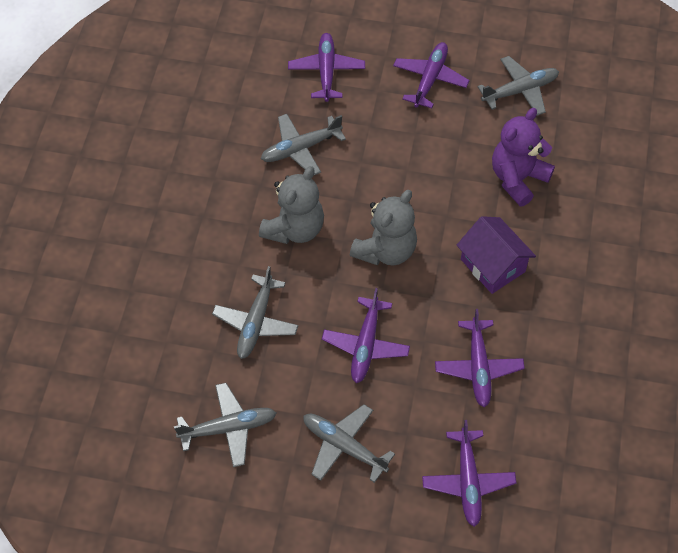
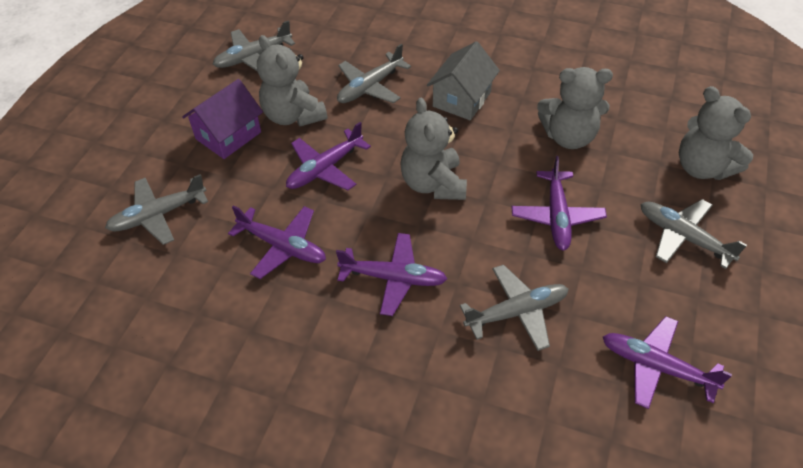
grey house: none = 0 -> [427,41,500,120] = 1
grey teddy bear: [259,166,324,244] [350,190,417,265] = 2 -> [257,35,327,127] [401,98,467,200] [537,67,613,149] [679,86,753,180] = 4
purple teddy bear: [492,108,555,207] = 1 -> none = 0

